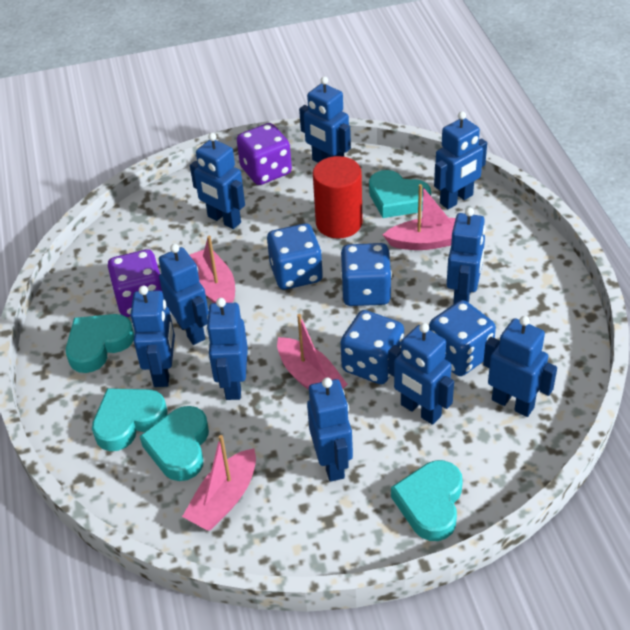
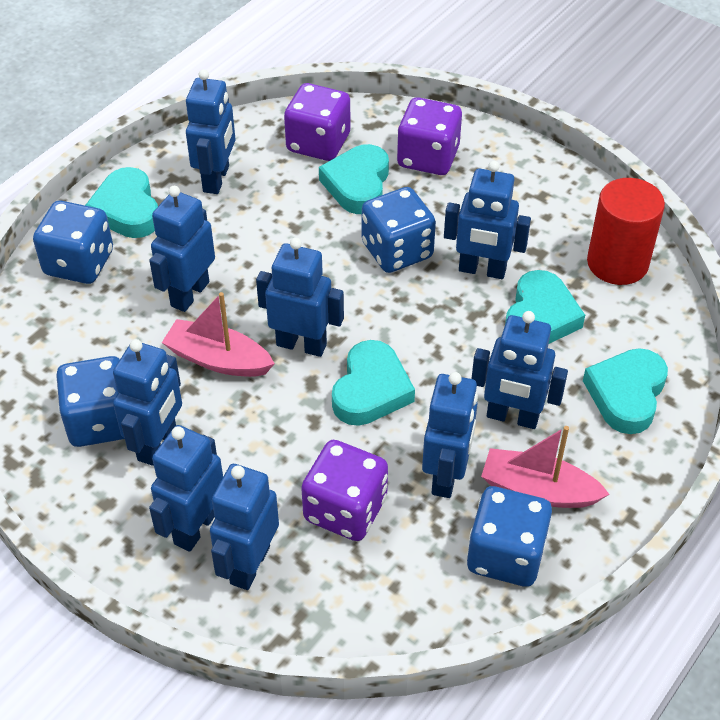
blue robot: [131,286,175,387] [159,244,209,345] [190,133,245,229] [206,298,248,400] [299,76,351,163] [307,378,353,482] [388,323,454,425] [434,111,487,209] [447,207,486,305] [483,316,557,417] = 10 -> [113,339,182,466] [149,186,215,312] [149,425,223,552] [186,69,235,194] [210,464,279,590] [256,238,344,357] [422,372,478,498] [444,161,531,279] [472,311,568,429] = 9
pink boat: [182,435,256,530] [190,236,235,303] [277,314,348,390] [383,184,456,250] = 4 -> [162,292,275,377] [481,426,610,508] = 2
purple dice: [108,249,162,317] [237,123,292,185] = 2 -> [284,83,350,161] [301,440,388,541] [397,97,462,175] = 3

